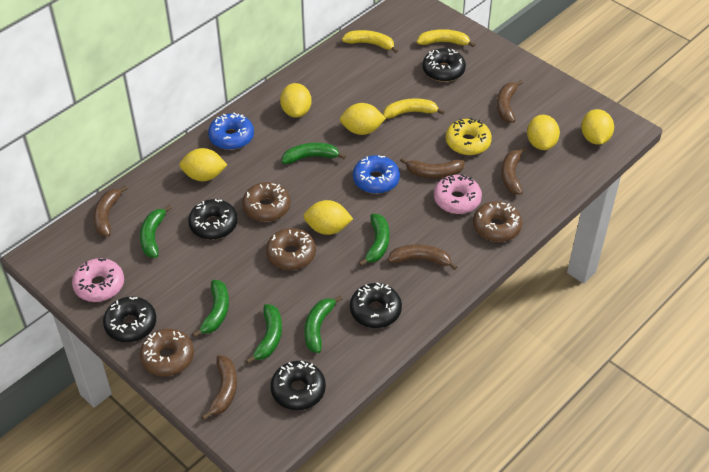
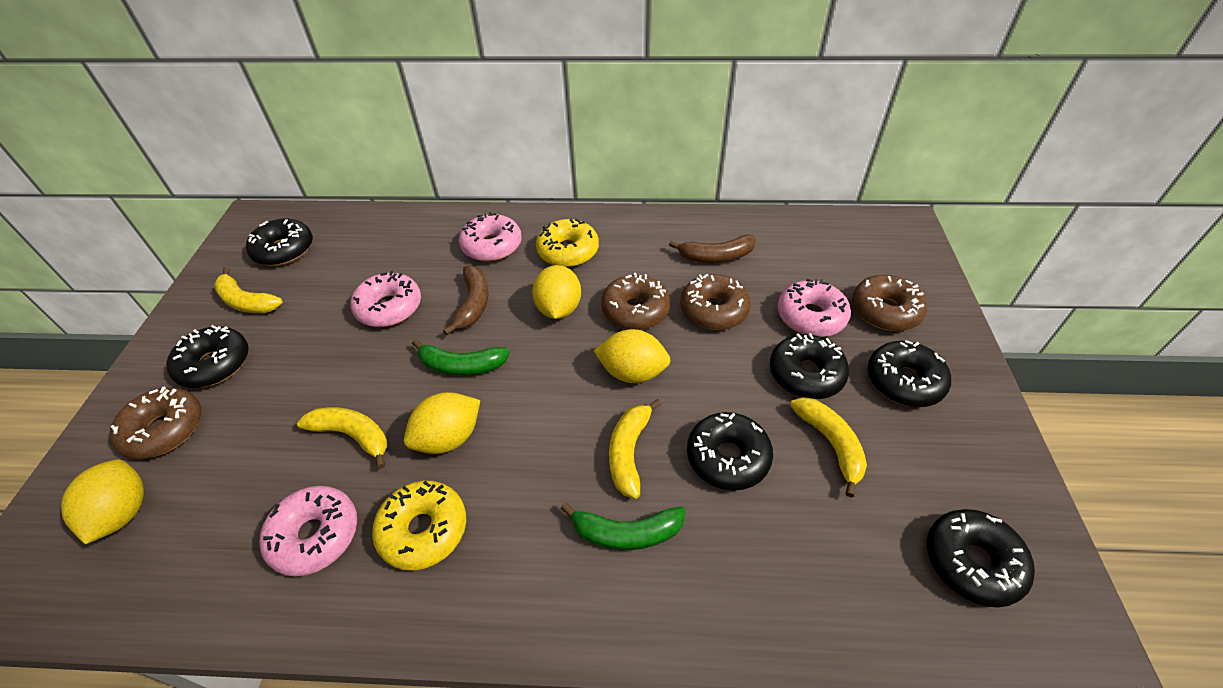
black donut: [103,296,156,342] [188,199,238,240] [271,360,326,410] [350,282,402,328] [422,48,466,82] = 5 -> [166,325,249,388] [246,219,313,266] [687,412,773,491] [770,333,849,399] [868,340,951,407] [927,509,1035,608] = 6
blue donut: [208,113,254,150] [353,155,400,194] = 2 -> none = 0
brown banana: [94,186,128,237] [201,355,237,420] [388,244,457,270] [400,158,465,178] [497,80,523,123] [501,147,527,195] = 6 -> [443,265,488,335] [669,234,756,263] = 2
green banana: [140,205,172,258] [192,280,229,338] [246,304,282,364] [282,143,346,164] [304,295,342,353] [359,213,389,266] = 6 -> [412,339,510,376] [561,503,686,550] = 2
pink donut: [72,258,124,302] [434,174,482,214] = 2 -> [259,486,357,577] [350,271,421,327] [459,212,522,262] [777,279,851,337] = 4
yellow banana: [342,30,398,53] [383,98,445,118] [417,29,475,48] = 3 -> [214,267,283,313] [297,407,387,469] [609,399,662,499] [790,397,867,498] = 4
yellow donut: [446,118,492,155] = 1 -> [372,481,466,571] [536,219,599,267] = 2
yellow lemon: [179,148,227,181] [280,83,312,118] [303,200,353,235] [340,103,386,135] [527,115,560,150] [581,109,614,145] = 6 -> [61,459,144,544] [404,392,480,454] [532,265,581,319] [594,329,671,383] = 4

